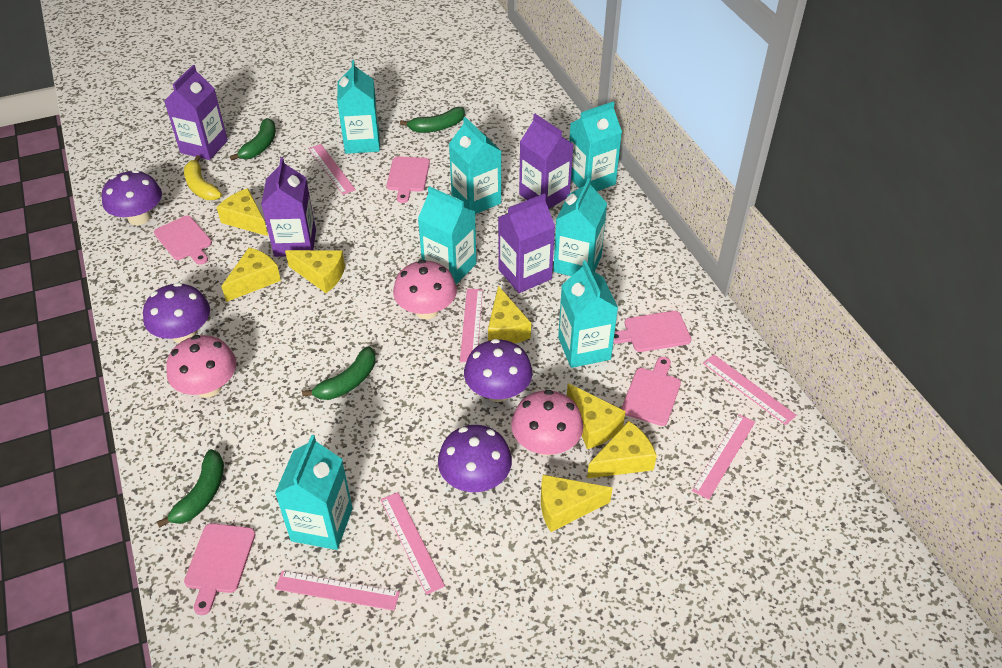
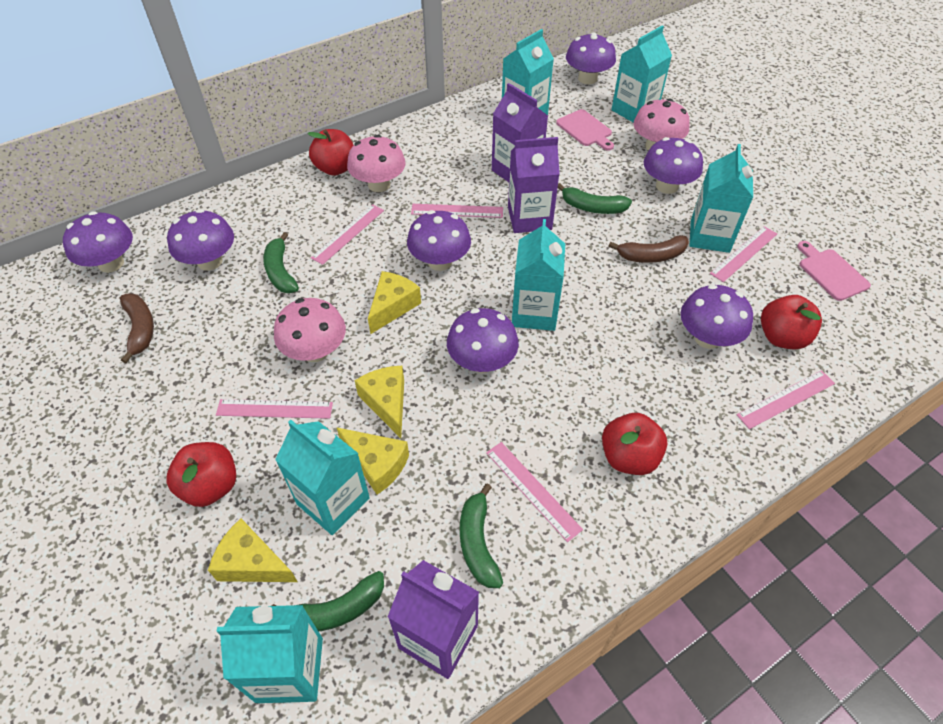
brown banana: none = 0 -> [120,293,154,363] [608,235,689,263] = 2
pink cutting board: [154,216,212,265] [184,523,255,615] [387,156,430,203] [613,311,691,352] [622,357,681,426] = 5 -> [556,109,614,151] [797,241,871,301] = 2
purple carton: [164,65,228,160] [261,157,316,257] [498,194,555,293] [519,114,574,209] = 4 -> [388,560,479,679] [492,83,548,182] [508,137,560,233] = 3
purple mushroom: [101,170,162,225] [143,282,210,343] [438,425,512,492] [464,339,533,402] = 4 -> [63,211,133,273] [167,209,234,271] [407,210,471,271] [447,308,519,373] [566,32,616,84] [644,137,703,194] [681,284,753,349] = 7
red apple: none = 0 -> [166,442,236,507] [307,129,353,176] [602,413,667,475] [761,295,822,349] = 4
turquoise carton: [275,435,353,550] [337,60,380,154] [418,186,476,284] [449,117,501,214] [553,178,607,276] [558,260,618,368] [569,102,622,191] = 7 -> [216,605,323,703] [275,420,370,535] [502,29,554,115] [512,219,565,331] [611,25,672,123] [690,144,753,253] = 6
yellow banana: [184,155,222,200] = 1 -> none = 0
yellow cheese: [217,188,268,236] [221,248,281,302] [285,250,345,293] [488,286,531,343] [541,475,613,532] [567,383,626,449] [587,421,657,478] = 7 -> [208,518,298,582] [336,427,409,495] [355,366,404,438] [368,271,421,334] = 4

